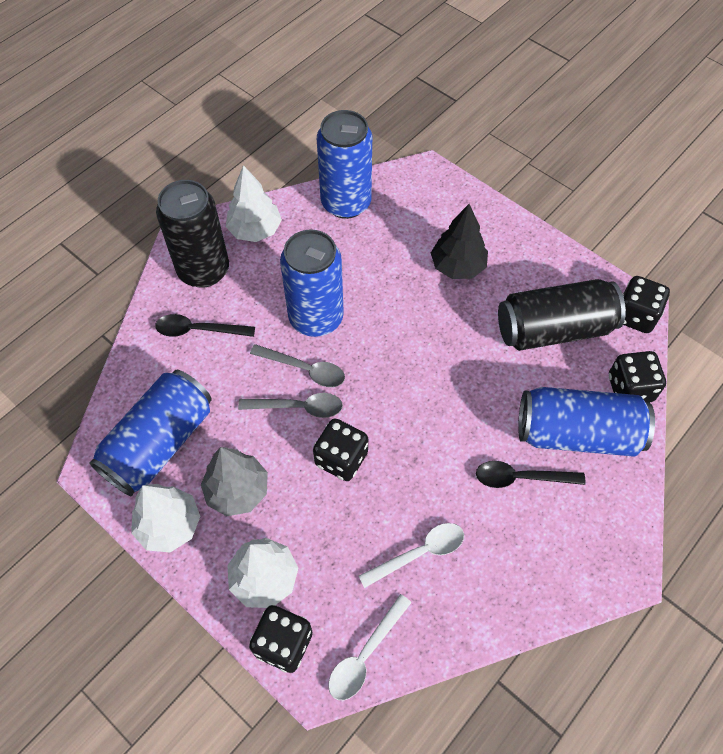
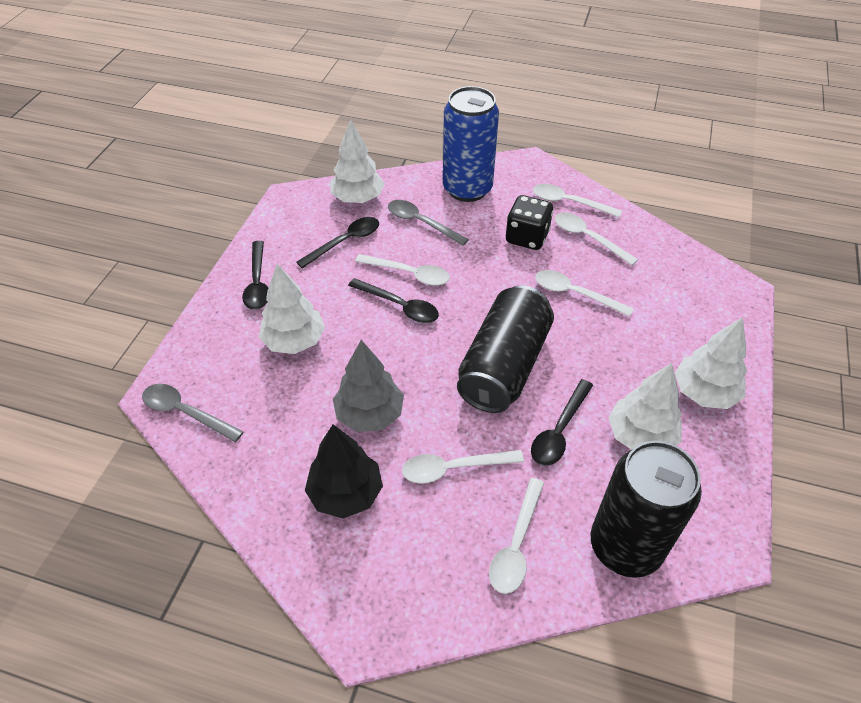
black dice: [249,605,312,673] [313,418,368,481] [609,351,666,403] [623,276,670,333] = 4 -> [506,195,553,250] = 1
black spoon: [155,314,255,337] [476,461,585,488] = 2 -> [242,241,268,310] [296,217,379,268] [348,278,439,323] [531,379,593,466] = 4
blue can: [89,370,212,496] [280,230,344,337] [317,110,372,219] [518,387,655,457] = 4 -> [443,86,499,202] = 1
white spoon: [328,594,412,700] [359,523,464,588] = 2 -> [355,254,450,286] [402,450,524,484] [489,478,544,594] [533,184,622,218] [535,270,634,317] [555,212,638,265] = 6
white tree: [131,484,200,552] [226,165,282,242] [227,538,298,608] = 3 -> [259,264,325,354] [330,119,385,203] [608,363,682,450] [675,317,747,409] = 4

